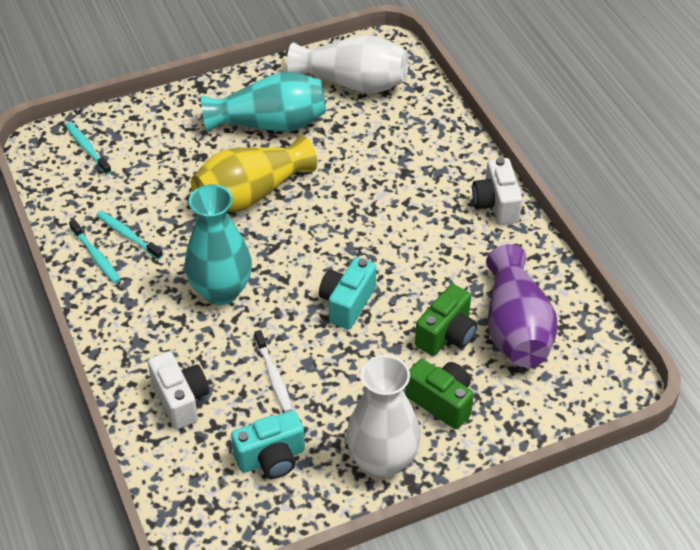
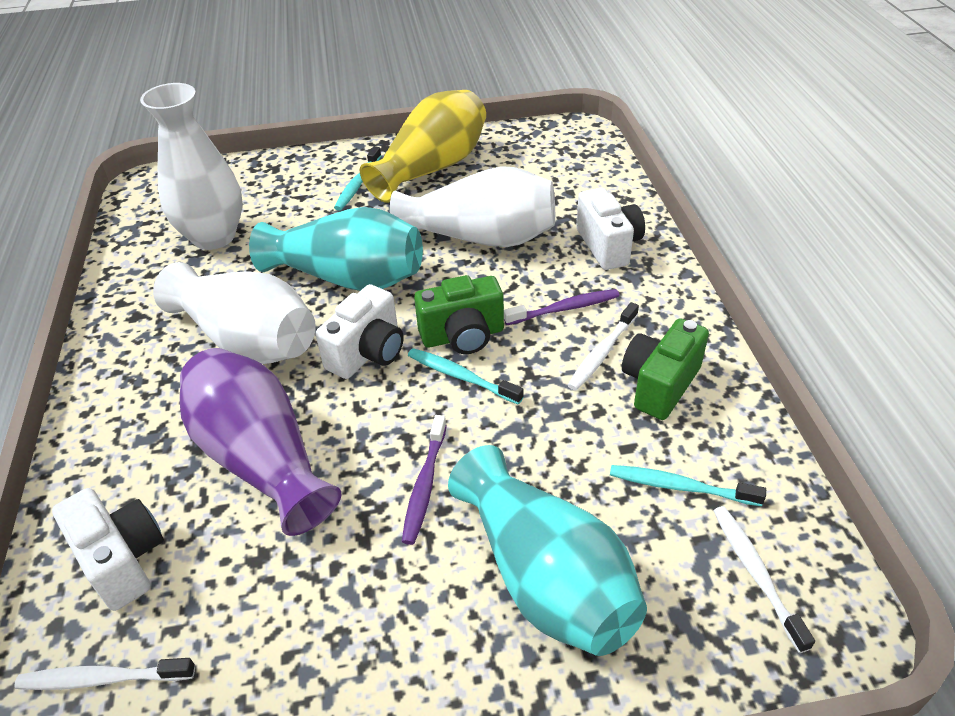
purple toothbrush: none = 0 -> [402,415,447,545] [504,289,619,325] = 2
turquoise camera: [231,410,305,479] [319,257,376,330] = 2 -> none = 0
white camera: [148,351,209,429] [472,158,523,225] = 2 -> [52,488,164,611] [315,284,404,379] [576,188,645,270] = 3
white toothbrush: [254,330,293,412] = 1 -> [14,658,195,690] [568,302,639,391] [713,506,815,653] = 3
white vase: [287,35,408,94] [346,355,421,478] = 2 -> [140,83,243,250] [153,262,316,364] [390,166,555,247] = 3

